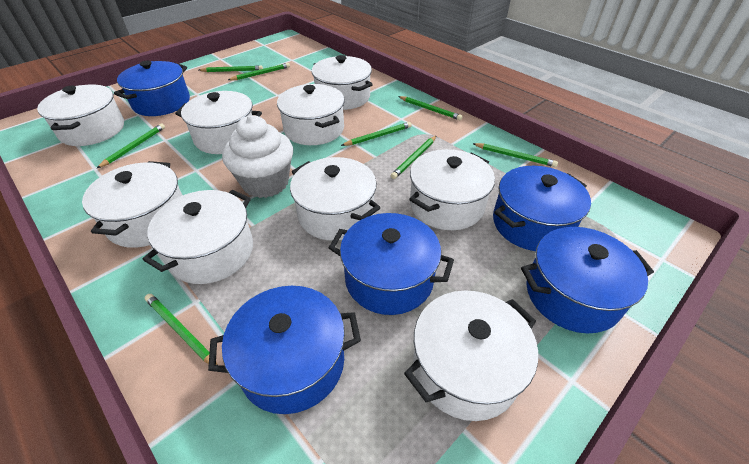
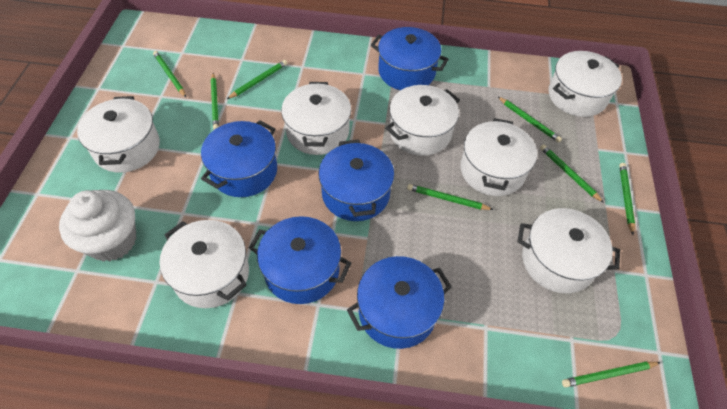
white pot: [37,85,124,146] [82,161,182,248] [143,190,253,284] [175,91,262,154] [277,84,345,145] [290,157,380,241] [312,55,373,110] [404,290,538,421] [409,149,495,230] = 9 -> [77,96,160,173] [160,220,249,308] [281,82,351,155] [386,85,460,156] [460,118,537,196] [517,208,620,293] [548,51,622,117] = 7

